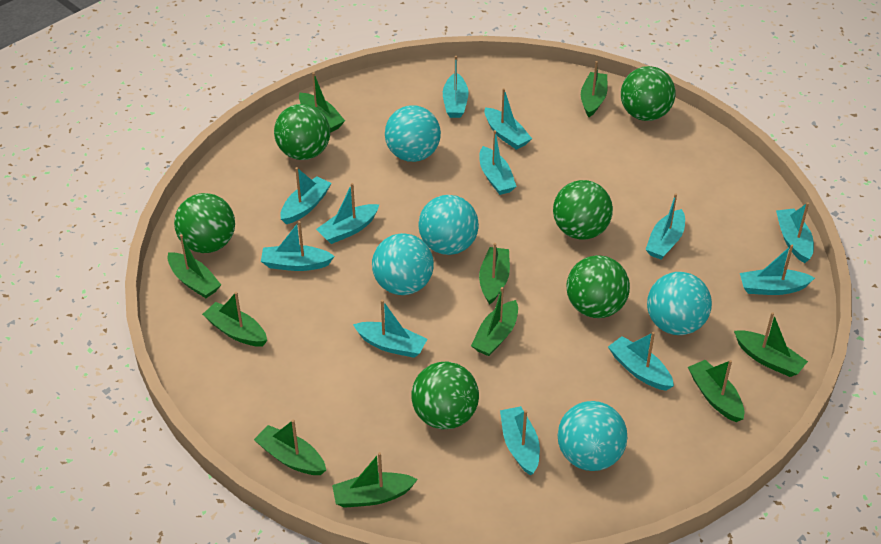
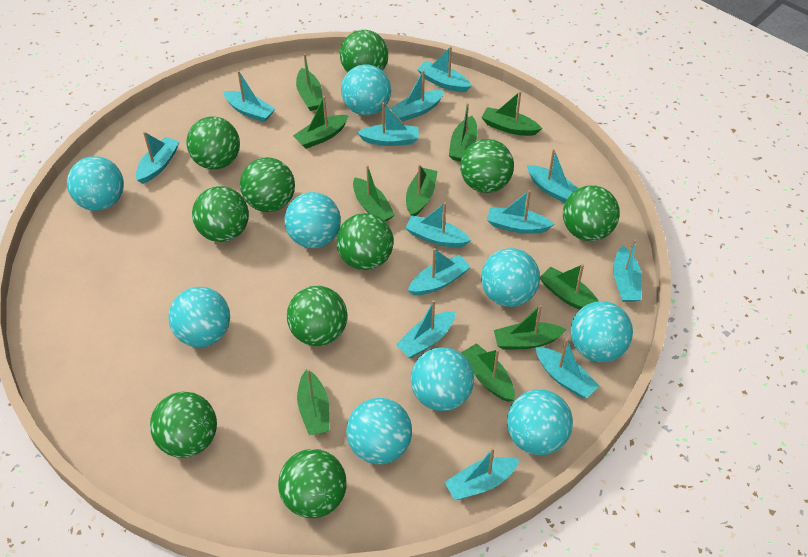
green ball: [174,193,235,253] [274,104,330,160] [411,362,479,429] [553,180,613,240] [566,255,630,318] [621,66,675,121] = 6 -> [150,392,217,458] [186,116,240,169] [192,186,249,242] [240,157,295,212] [278,449,347,518] [287,286,347,346] [336,213,394,270] [340,30,388,72] [460,139,514,193] [563,185,620,241] = 10
turquoise ball: [372,233,434,295] [385,105,441,162] [418,195,479,255] [558,401,627,471] [647,272,712,335] = 5 -> [67,156,124,211] [168,287,230,347] [285,192,341,248] [341,64,391,115] [347,398,412,464] [411,347,474,411] [481,248,540,307] [507,389,573,455] [570,301,633,362] = 9
turquoise boat: [261,221,335,271] [280,167,331,224] [316,183,379,244] [353,300,427,358] [443,56,469,118] [479,130,517,195] [485,88,532,150] [500,406,540,476] [608,332,674,391] [645,193,685,259] [740,245,815,295] [776,203,814,263] = 12 -> [136,132,179,184] [223,71,275,122] [357,102,419,146] [390,70,444,122] [396,300,456,358] [405,203,471,247] [408,248,470,295] [417,46,471,92] [445,447,520,500] [487,190,554,234] [527,149,579,203] [536,339,599,398] [613,239,642,302] = 13

